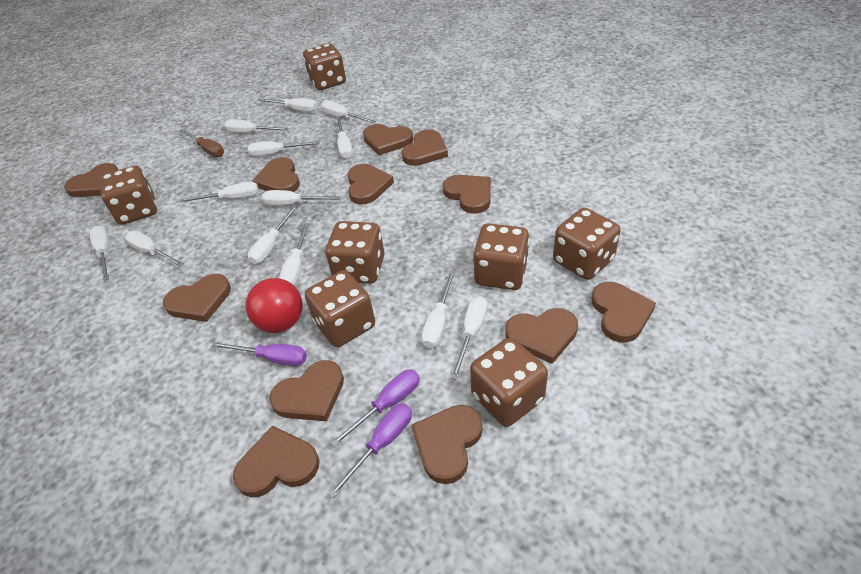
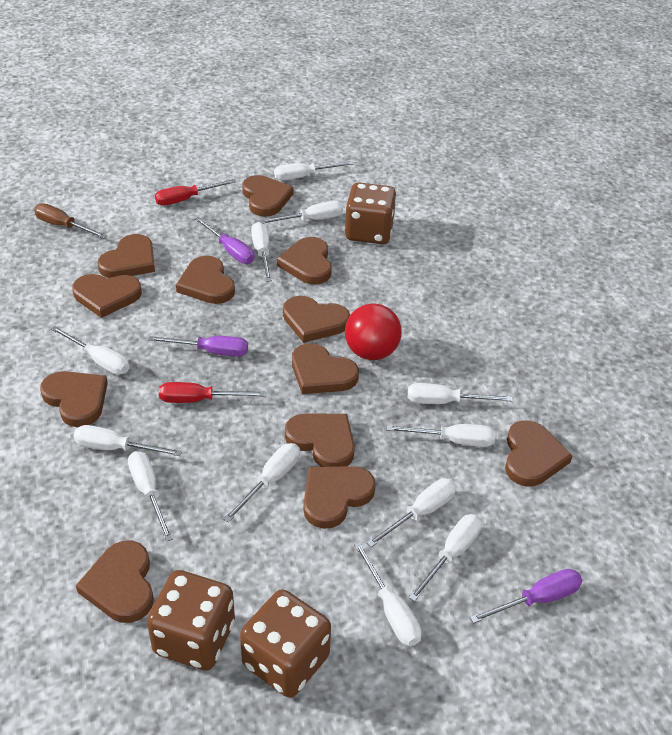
brown dice: [99,166,157,225] [303,43,346,90] [305,270,375,347] [325,221,384,284] [470,338,548,427] [473,223,529,290] [553,208,621,280] = 7 -> [147,570,235,671] [240,589,331,698] [345,182,396,244] = 3
red screwdriver: none = 0 -> [155,179,236,206] [159,382,265,403] = 2
white screwdriver: [90,226,109,281] [125,231,184,267] [180,182,259,203] [224,119,289,133] [248,141,320,156] [248,206,298,264] [258,98,317,112] [262,190,340,205] [280,223,310,285] [321,100,376,124] [336,116,353,159] [422,271,455,348] [451,296,488,380] = 13 -> [51,326,130,375] [73,425,182,456] [128,451,173,542] [223,443,300,523] [251,222,272,282] [259,201,343,223] [274,161,353,180] [354,542,422,646] [366,478,457,547] [386,424,496,447] [408,383,513,404] [408,514,482,602] = 12

